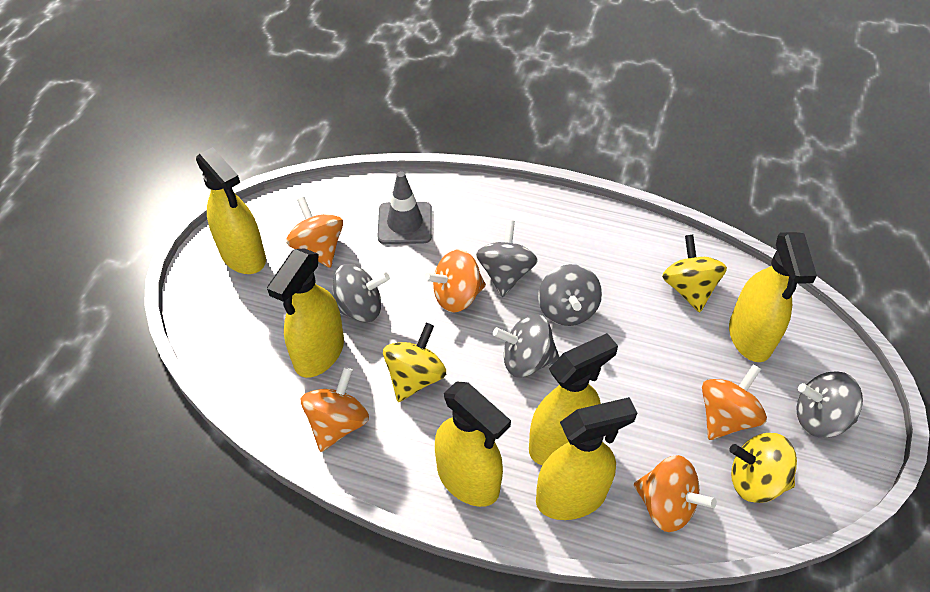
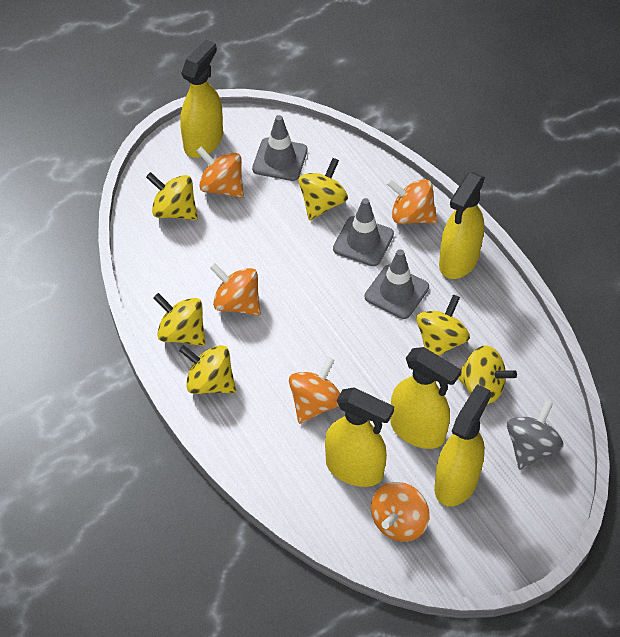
grey spinning top: [331,264,390,322] [476,220,538,297] [493,314,560,378] [538,264,602,326] [797,371,863,438] = 5 -> [507,400,564,470] = 1
grey traffic cone: [377,171,432,244] = 1 -> [252,115,308,181] [333,198,394,266] [365,249,429,319] = 3
yellow spinning top: [383,323,446,402] [662,235,727,312] [729,433,797,503] = 3 -> [146,172,198,220] [153,293,206,346] [179,345,236,394] [298,158,348,220] [416,294,470,356] [458,345,517,404] = 6
yellow spray bottle: [196,147,266,274] [267,248,344,378] [435,381,511,507] [529,333,618,465] [536,397,637,520] [729,232,817,362] = 6 -> [180,39,223,158] [325,387,394,487] [390,347,461,449] [434,384,491,506] [439,172,485,279] = 5

